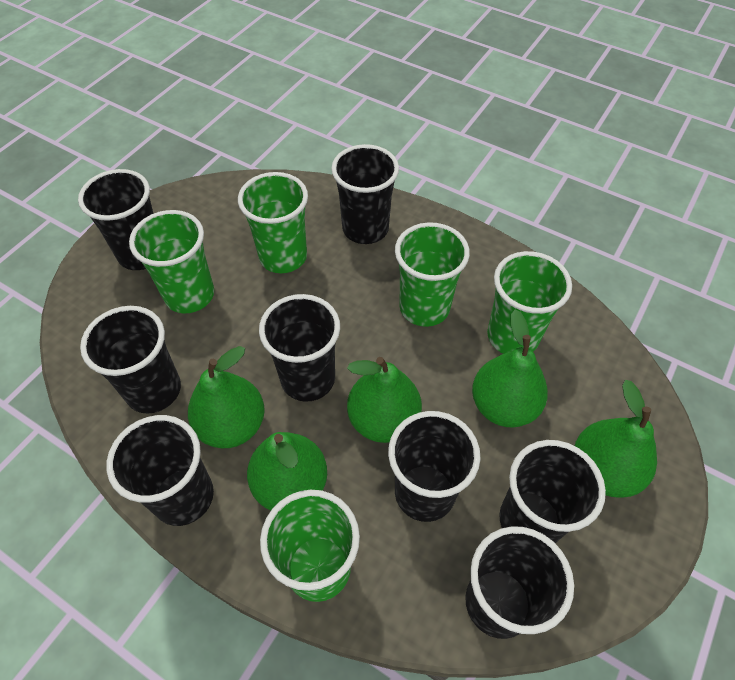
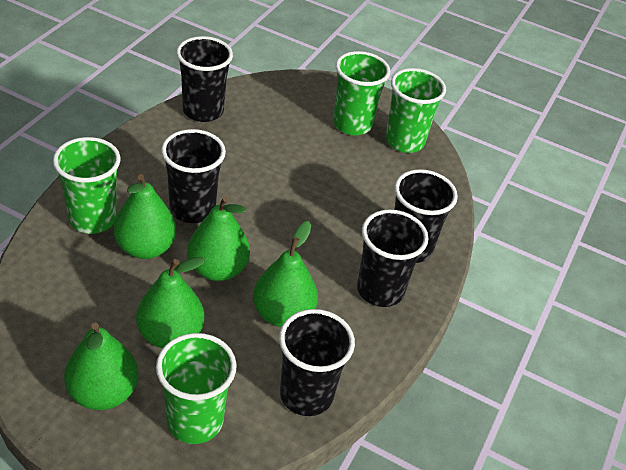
black cup: [78,169,154,270] [80,306,181,413] [106,415,214,526] [259,294,340,401] [331,144,399,244] [388,411,481,522] [465,526,574,639] [499,440,606,543] = 8 -> [161,129,226,223] [176,36,233,122] [279,309,355,416] [357,210,428,307] [394,169,458,263] = 5
green cup: [129,210,214,313] [238,172,308,273] [260,490,360,602] [395,222,470,327] [487,251,572,354] = 5 -> [53,137,121,234] [156,333,237,444] [333,51,390,135] [385,68,446,153] = 4

